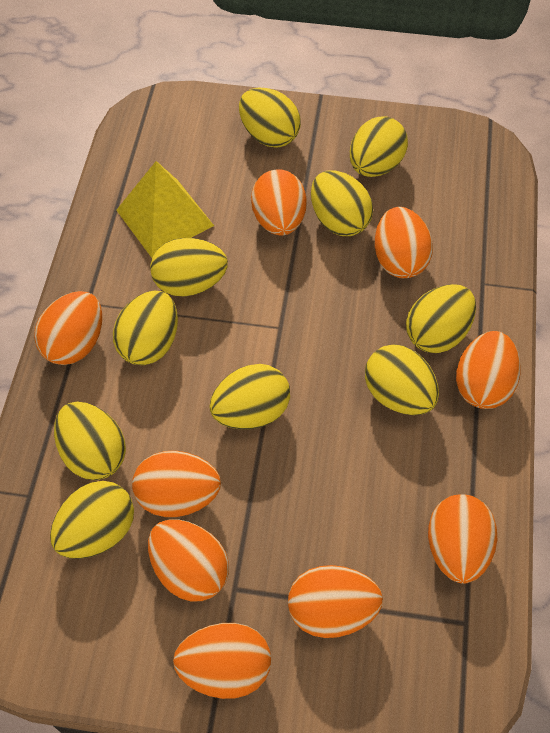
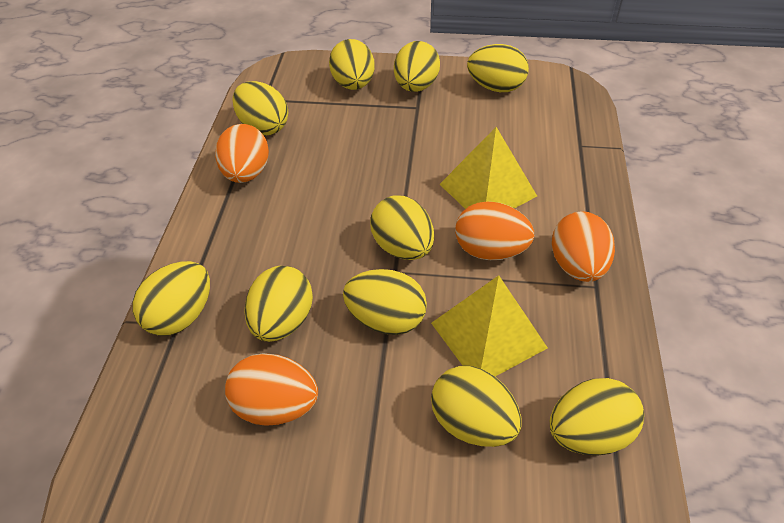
orange egg: [34,291,102,365] [132,451,221,517] [148,519,229,602] [173,623,271,699] [251,169,307,236] [288,565,383,638] [375,207,433,278] [428,494,497,584] [456,331,521,409] = 9 -> [215,124,269,183] [225,354,318,426] [455,201,534,260] [552,211,615,282] = 4
yellow pyramid: [116,161,214,258] = 1 -> [431,275,548,376] [439,127,537,209] = 2

